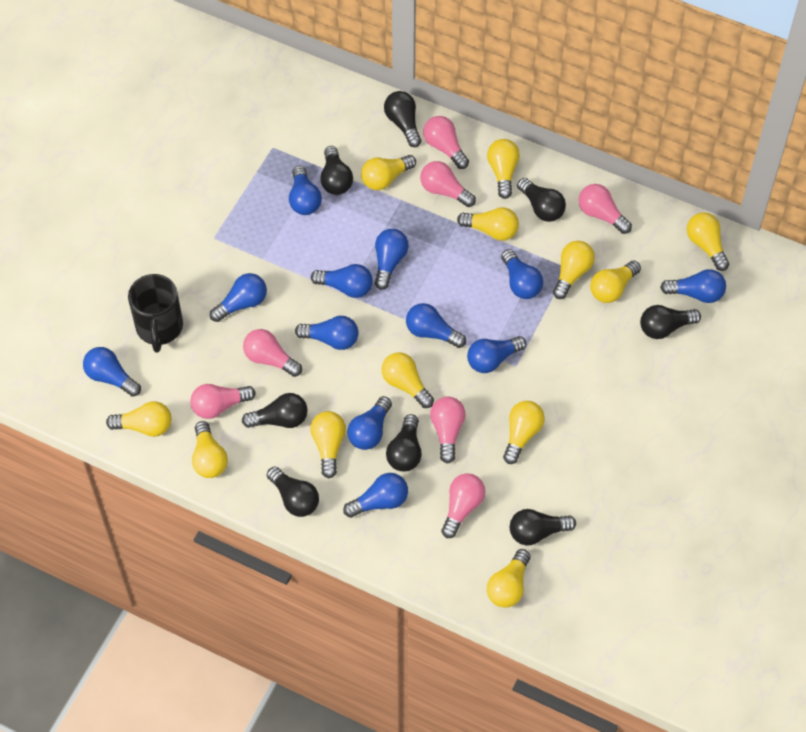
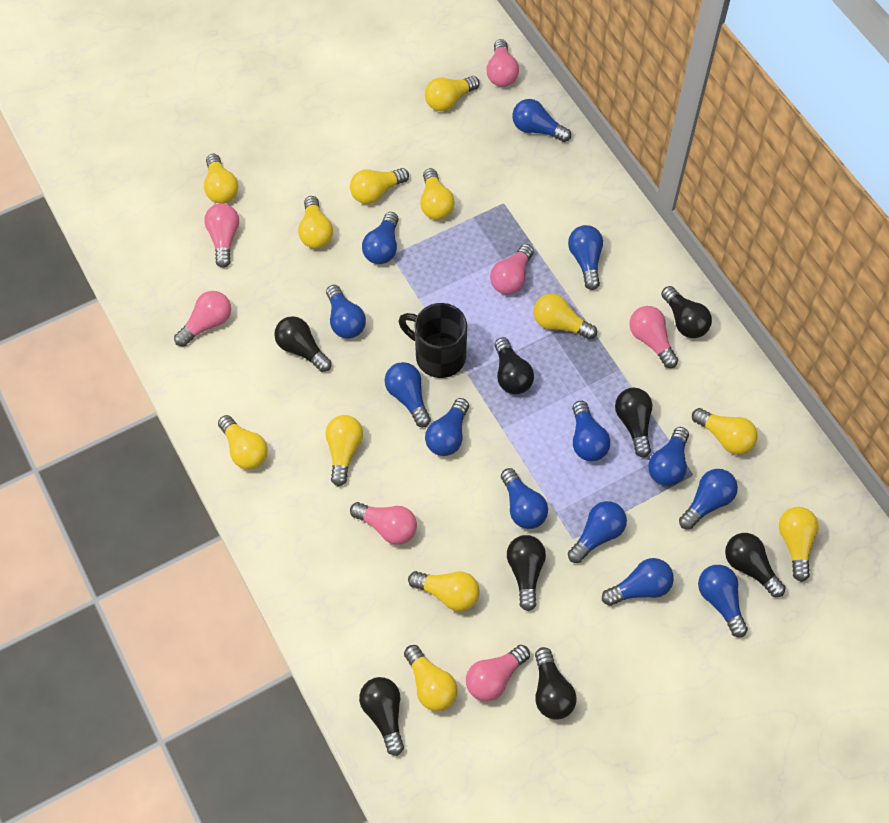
blue light bulb: [83,347,141,397] [210,273,267,322] [289,166,322,215] [295,316,359,350] [311,264,373,298] [343,473,408,518] [347,396,392,450] [375,229,409,290] [406,303,466,348] [467,336,526,373] [501,249,543,299] [660,269,726,303] = 12 -> [326,285,366,339] [362,212,399,264] [385,362,431,427] [425,398,469,456] [501,468,548,529] [512,99,571,142] [568,225,603,290] [568,501,627,563] [572,401,610,461] [602,558,674,606] [648,427,689,486] [679,469,738,530] [698,565,748,637] = 13

